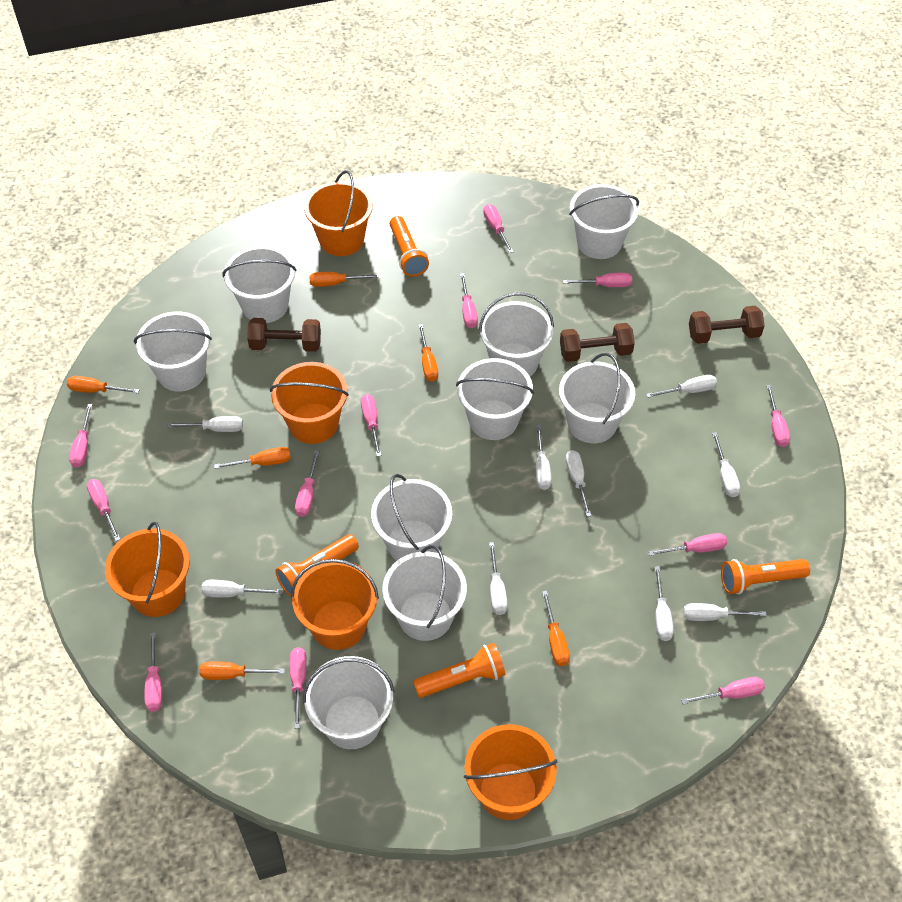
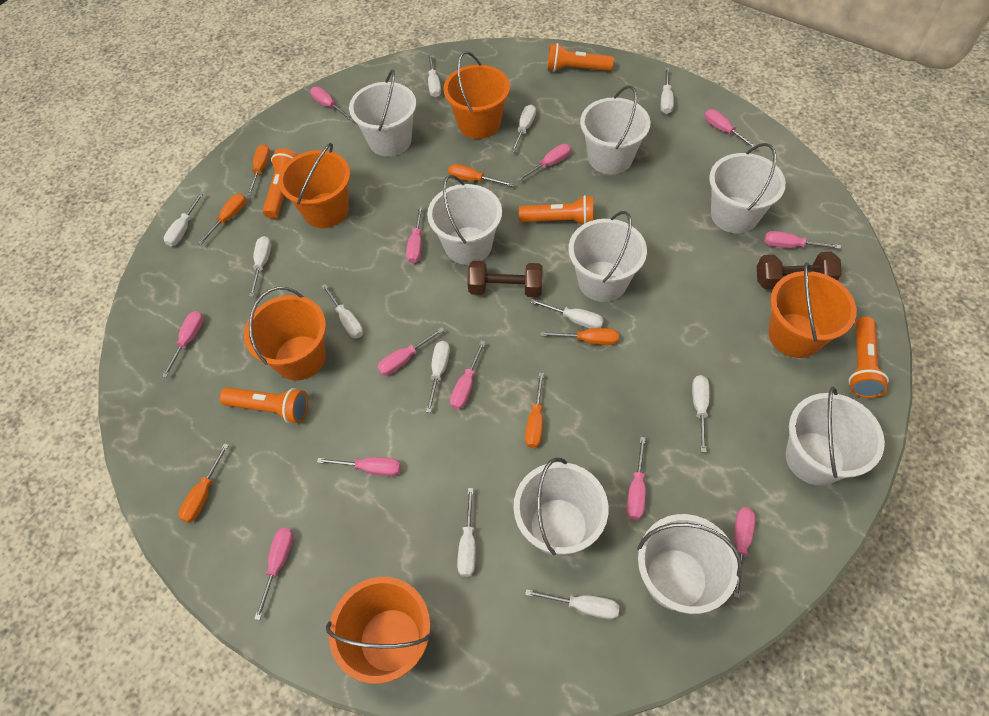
brown dumbbell: [247,318,321,352] [560,323,635,362] [689,306,765,344] = 3 -> [467,261,543,297] [757,252,841,289] = 2
orange flashlight: [276,534,359,596] [390,216,429,277] [413,643,505,698] [721,559,810,594] = 4 -> [220,387,308,423] [263,148,298,219] [519,195,594,225] [547,43,614,72] [849,317,889,398] = 5
white bucket: [134,311,212,392] [222,246,297,323] [303,656,395,749] [371,474,452,561] [382,545,467,641] [456,358,534,440] [479,292,554,376] [559,353,635,443] [569,184,639,259] = 9 -> [349,69,416,157] [427,175,502,265] [513,458,609,556] [568,211,647,302] [580,85,650,174] [637,514,742,614] [709,143,786,233] [786,387,885,486] = 8
white screwdriver: [168,416,243,432] [201,580,283,598] [489,542,508,615] [536,425,552,490] [566,450,592,517] [646,375,717,398] [655,566,674,641] [683,603,767,621] [712,432,740,497] = 9 -> [164,192,204,246] [249,236,271,297] [322,284,363,339] [426,341,450,413] [428,54,441,97] [457,488,476,577] [511,105,536,152] [525,589,619,619] [530,299,604,329] [661,68,674,114] [692,375,710,453] = 11

